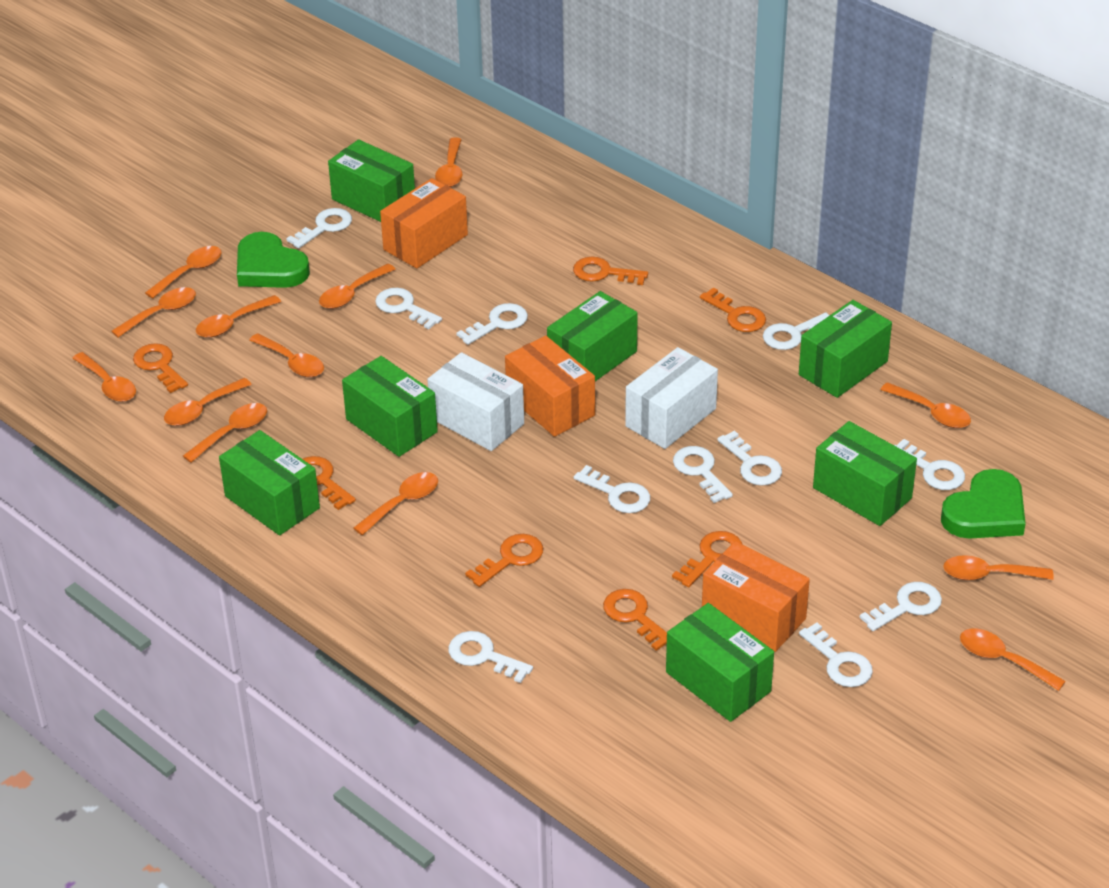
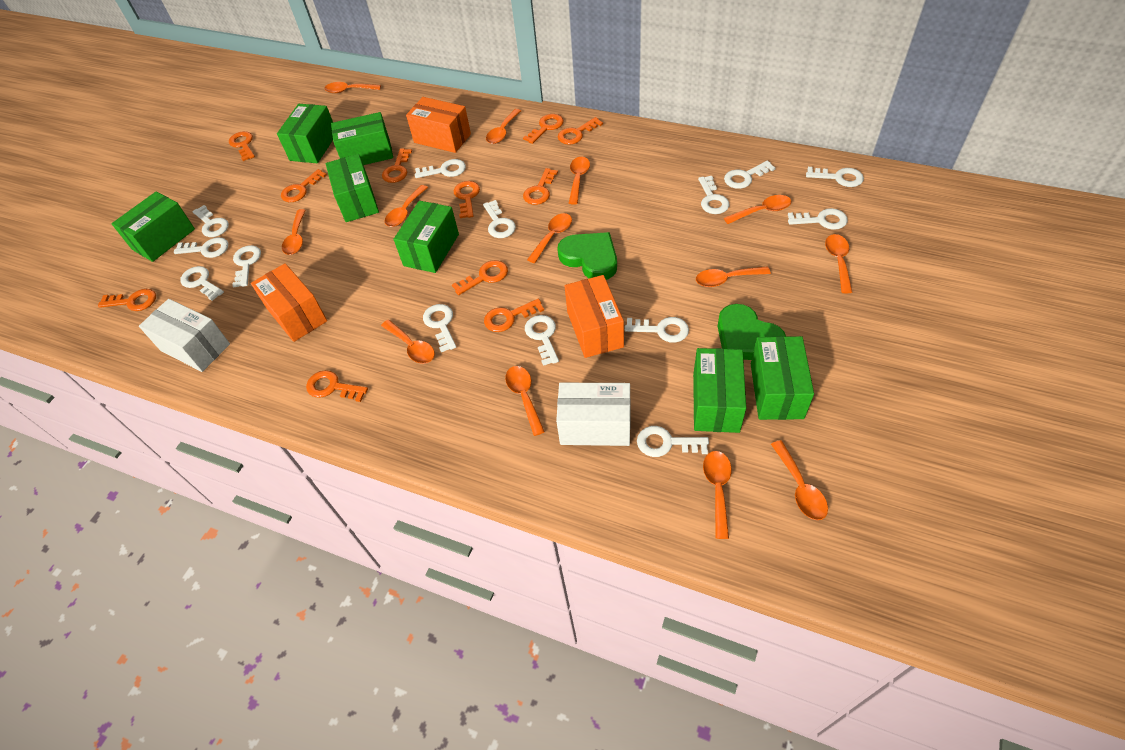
orange key: [133,343,188,393] [303,456,356,510] [465,534,543,587] [573,257,648,285] [603,589,667,651] [672,531,743,588] [700,288,766,332] = 7 -> [98,289,156,311] [229,131,255,161] [281,169,327,202] [306,370,368,402] [382,149,412,183] [452,260,508,295] [454,181,480,218] [484,298,544,332] [523,114,564,144] [523,168,558,205] [558,117,603,145] = 11
white key: [286,208,352,248] [375,288,442,329] [448,631,533,683] [456,303,528,345] [574,465,650,513] [673,446,733,503] [717,431,782,486] [763,312,830,350] [799,622,873,687] [859,582,942,631] [894,439,965,490] = 11 -> [174,237,228,258] [180,266,224,301] [192,205,229,237] [232,245,261,288] [415,159,466,178] [423,304,456,352] [483,200,516,238] [525,315,559,366] [625,317,689,343] [637,426,709,457] [698,176,729,214] [724,161,775,189] [788,208,848,230] [806,167,864,187] = 14

